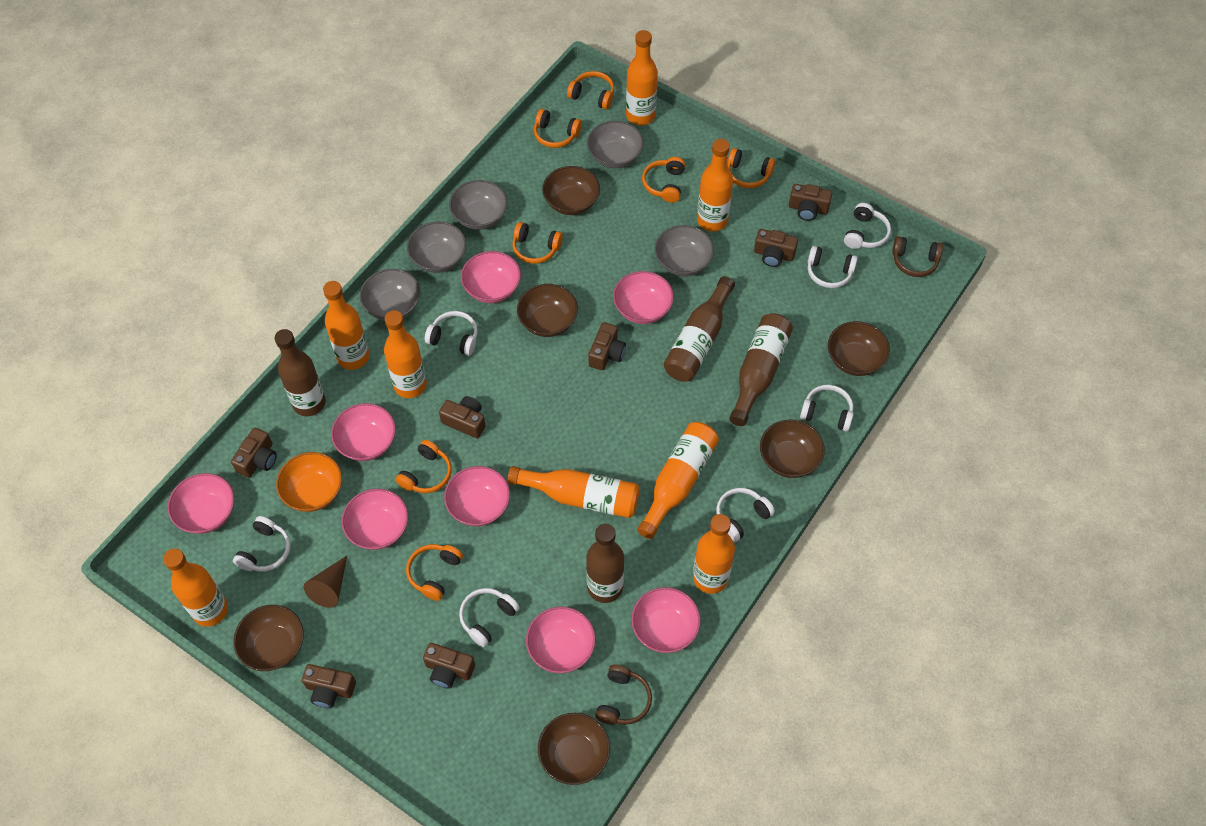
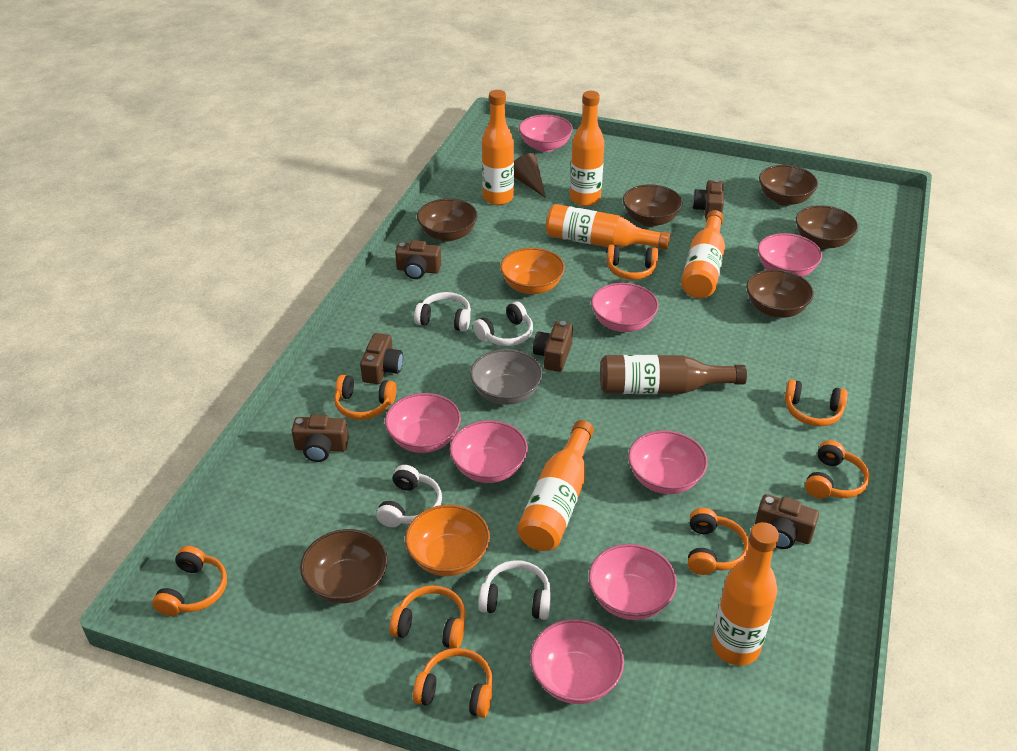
brown bottle: [275,329,326,416] [586,524,624,603] [664,276,735,382] [729,313,793,426] = 4 -> [600,355,747,394] = 1
brown camera: [231,428,277,478] [302,664,356,708] [423,643,475,689] [439,396,485,438] [588,322,626,370] [754,229,798,267] [789,184,832,221] = 7 -> [291,415,349,462] [360,333,403,384] [395,240,441,279] [533,321,573,372] [693,179,724,219] [755,494,819,549] = 6
brown headphones: [595,664,652,725] [892,236,943,277] = 2 -> none = 0
grey bowl: [360,269,421,321] [407,222,466,273] [449,180,508,230] [587,121,644,168] [655,225,714,276] = 5 -> [470,349,543,405] = 1
orange bottle: [163,548,228,627] [323,281,369,370] [384,310,427,398] [507,466,640,518] [626,30,658,125] [637,422,719,539] [693,514,735,594] [697,139,733,232] = 8 -> [482,90,514,205] [517,420,594,551] [546,204,670,250] [570,91,605,206] [681,210,725,298] [712,522,779,666] = 6
orange bowl: [276,452,342,512] = 1 -> [405,504,490,576] [500,248,565,294] = 2
orange headphones: [395,440,452,493] [406,544,463,601] [512,222,563,264] [534,109,582,148] [567,71,614,109] [642,157,685,203] [727,148,775,188] = 7 -> [152,546,227,616] [334,374,397,420] [389,585,466,648] [413,648,493,718] [607,244,658,280] [688,508,749,575] [785,379,848,426] [805,440,870,499] = 8
white headphones: [233,516,291,572] [425,311,478,356] [459,588,520,647] [716,488,775,542] [800,385,854,432] [808,246,858,288] [844,203,891,249] = 7 -> [376,465,442,527] [414,292,471,332] [473,301,533,346] [478,560,551,620] = 4

